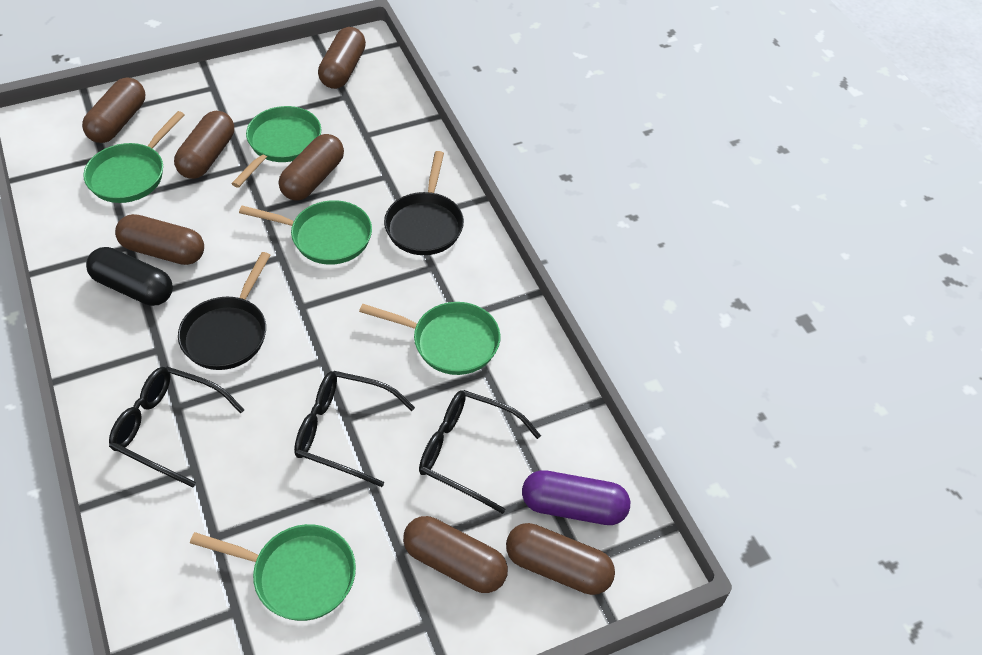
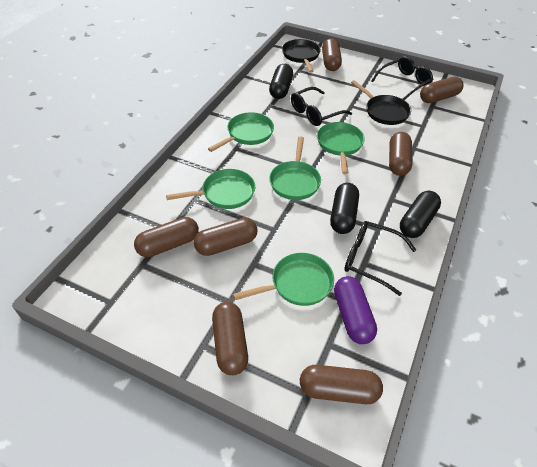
black capsule: [86,247,173,306] = 1 -> [269,64,293,99] [330,183,359,234] [400,191,441,238] = 3

